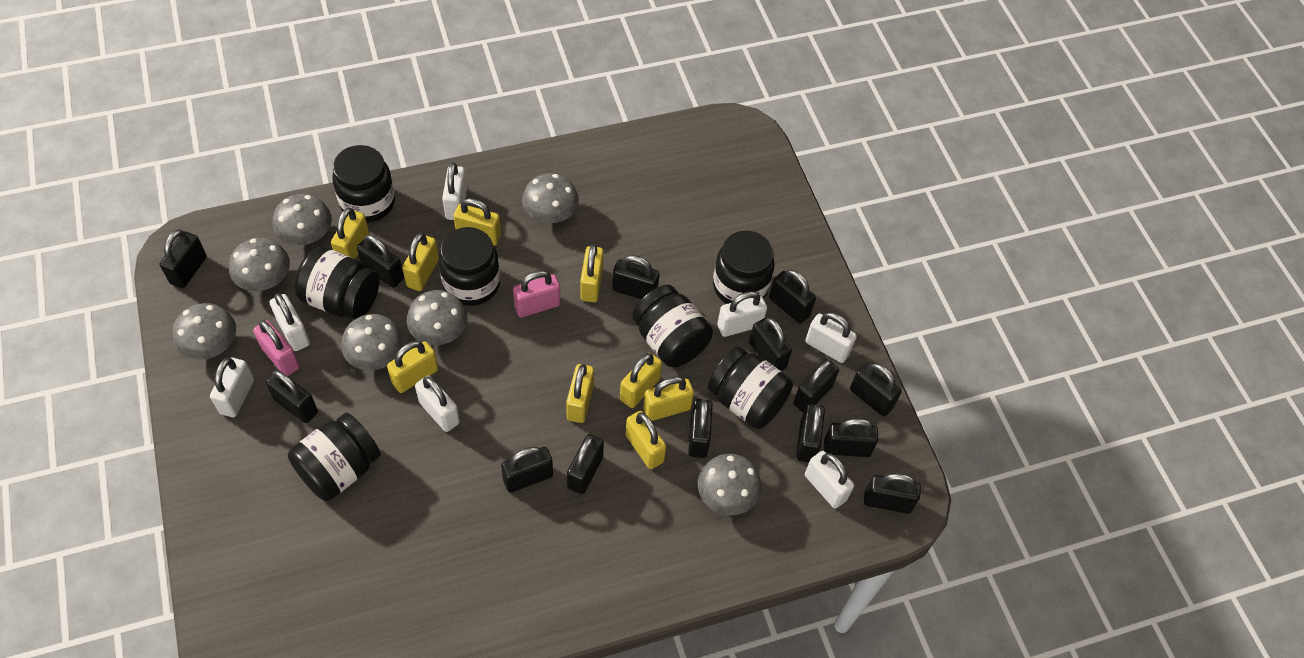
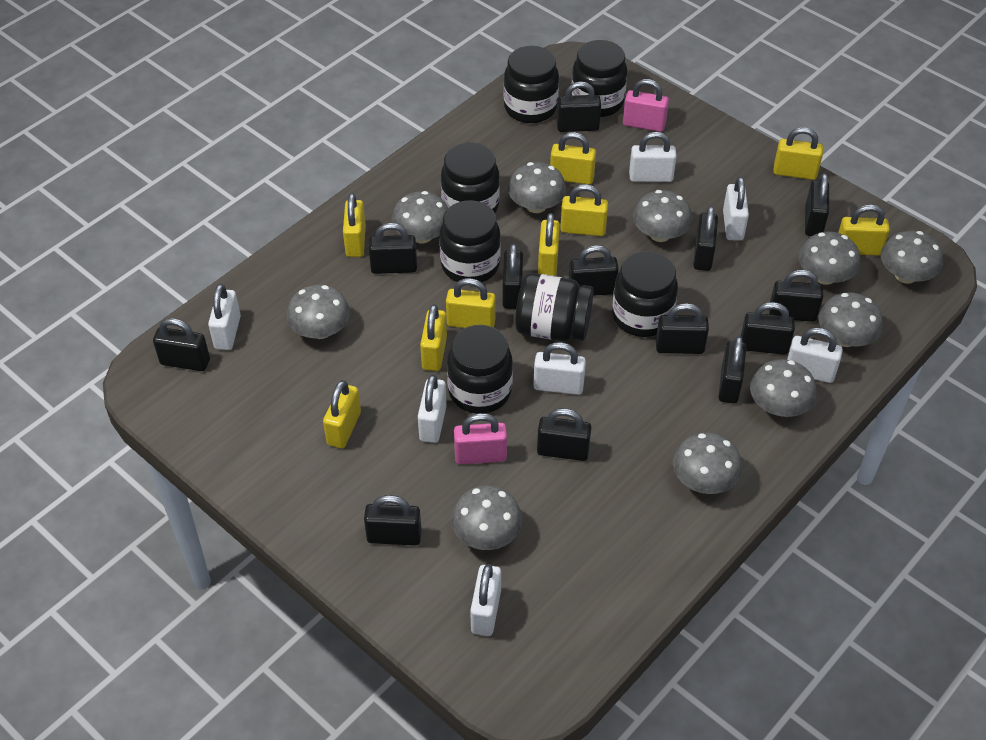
black padlock: [160,230,207,288] [266,370,318,423] [357,235,404,288] [501,447,553,493] [567,434,604,494] [612,255,660,299] [688,399,713,458] [749,318,792,371] [769,270,816,323] [794,359,839,413] [796,404,825,463] [824,418,878,457] [850,363,902,416] [864,473,921,514] = 14 -> [153,318,210,371] [364,495,422,546] [369,223,417,274] [502,244,523,309] [537,408,591,461] [557,81,601,132] [569,245,619,296] [656,303,709,354] [693,206,718,271] [718,336,747,404] [741,302,795,355] [769,270,823,322] [805,173,829,236] = 13
grey mushroom: [172,303,236,360] [229,238,290,291] [273,194,332,245] [341,314,404,370] [407,290,468,345] [522,173,579,223] [698,454,762,515] = 7 -> [287,285,350,339] [392,191,448,243] [451,485,522,550] [508,162,566,213] [633,190,693,242] [673,432,742,494] [750,359,817,417] [799,232,861,285] [818,292,883,347] [881,231,943,284] = 10

